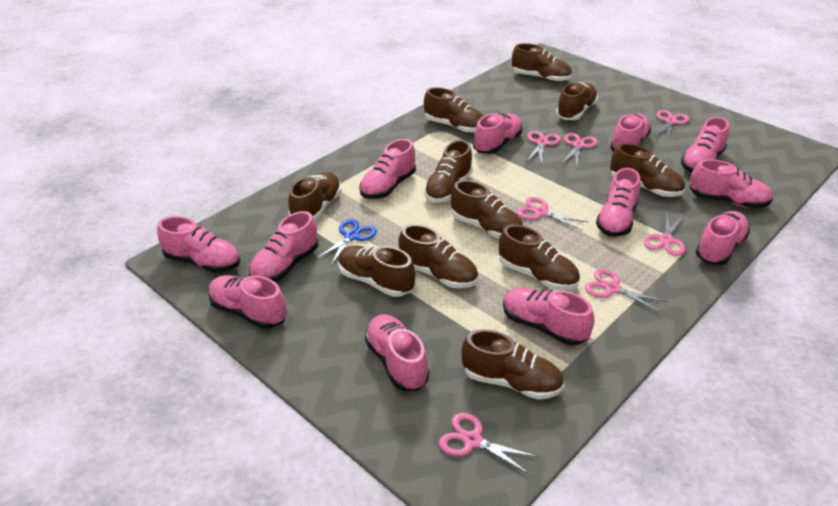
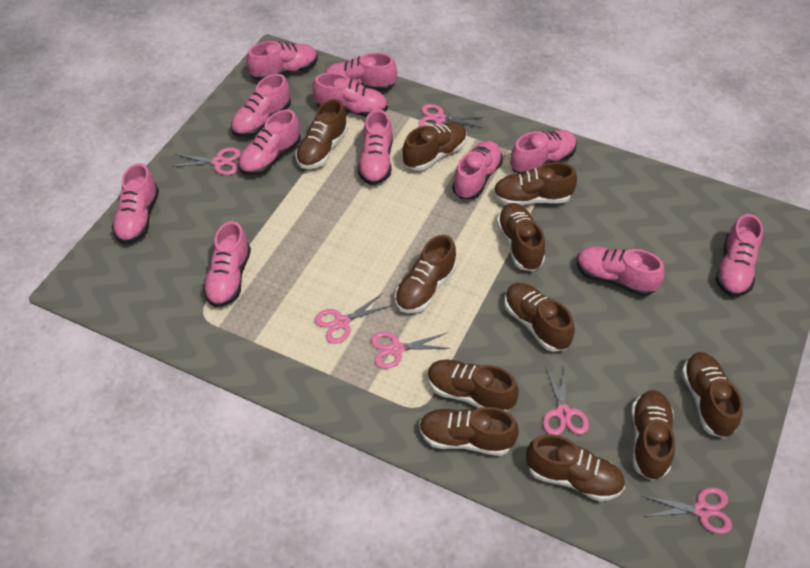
blue scissors: [315,219,377,266] = 1 -> none = 0
pink scissors: [439,413,539,475] [517,197,589,231] [527,131,561,165] [562,133,598,166] [585,269,668,313] [644,213,685,256] [655,110,689,139] = 7 -> [172,147,241,175] [315,294,391,344] [371,332,451,369] [418,104,484,128] [543,367,589,435] [643,487,732,534] = 6

